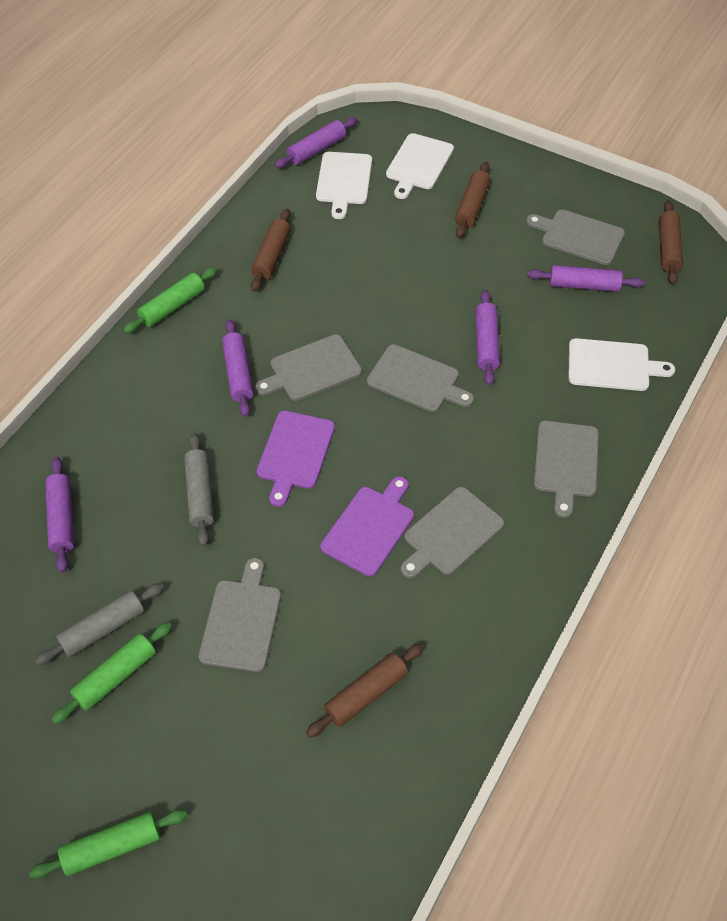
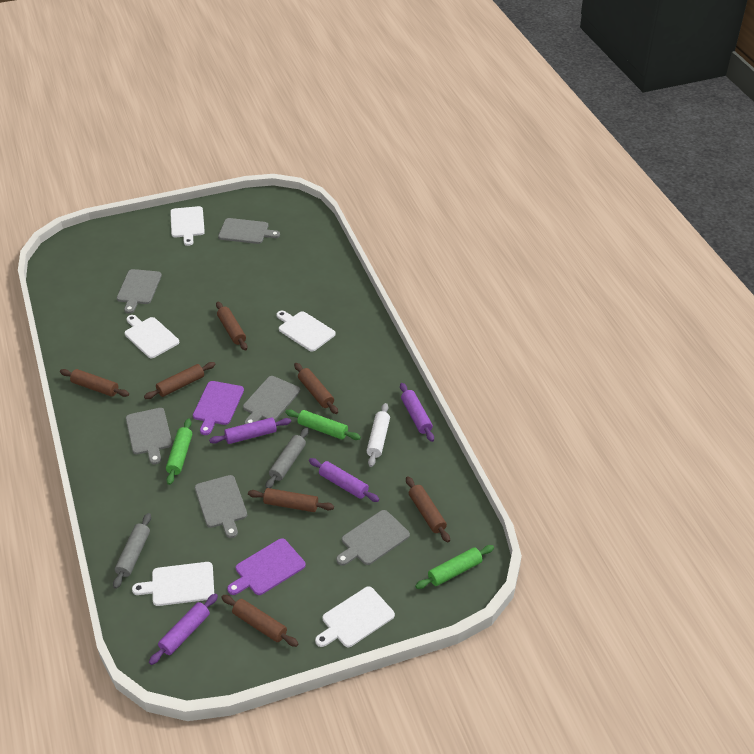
brown rolling pin: [251,209,290,292] [306,643,424,738] [455,162,490,238] [659,200,683,285] = 4 -> [60,369,129,397] [144,362,215,399] [216,301,247,350] [221,595,299,647] [248,488,334,512] [294,363,338,414] [406,476,450,543] = 7
purple rolling pin: [45,457,74,573] [222,319,254,417] [274,117,357,168] [475,290,500,386] [527,265,645,292] = 5 -> [149,594,218,665] [209,417,291,444] [309,458,379,502] [400,383,434,442] = 4
white cutting board: [316,152,372,219] [386,133,454,199] [568,338,675,391] = 3 -> [124,315,179,358] [132,562,214,606] [170,206,205,246] [277,311,336,352] [315,587,395,647] = 5
white rolling pin: none = 0 -> [367,403,390,467] = 1

